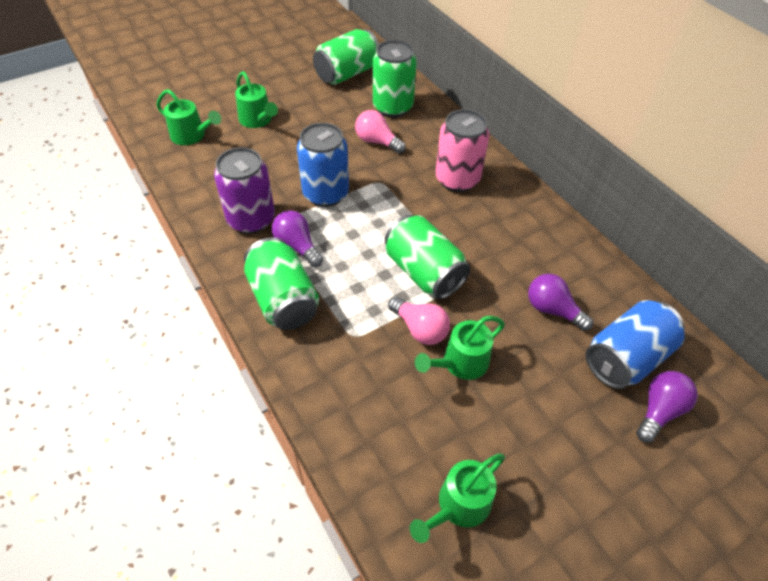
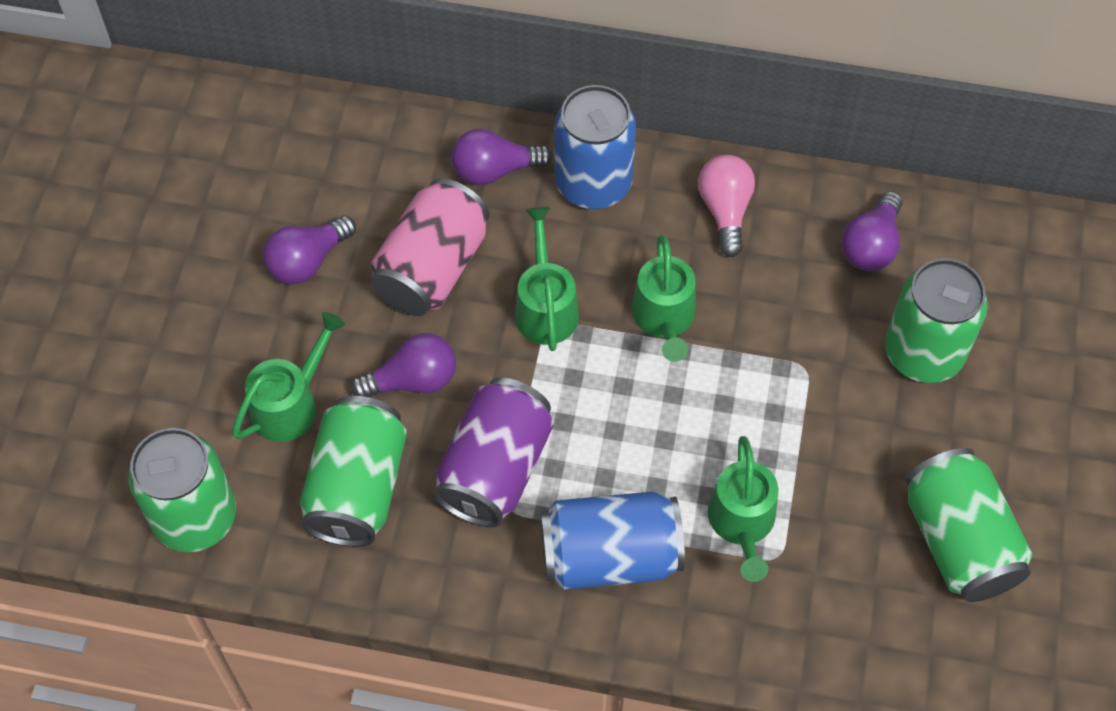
pink light bulb: [355,110,406,154] [388,297,450,345] = 2 -> [698,155,755,257] = 1
purple light bulb: [272,210,323,267] [528,274,593,331] [636,371,698,443] = 3 -> [263,215,356,284] [351,333,456,397] [451,129,553,185] [841,191,903,271] = 4

